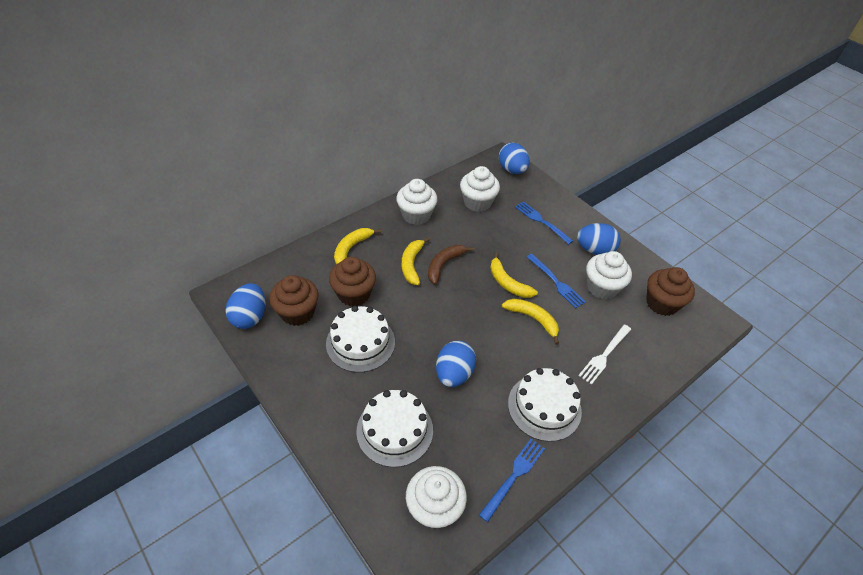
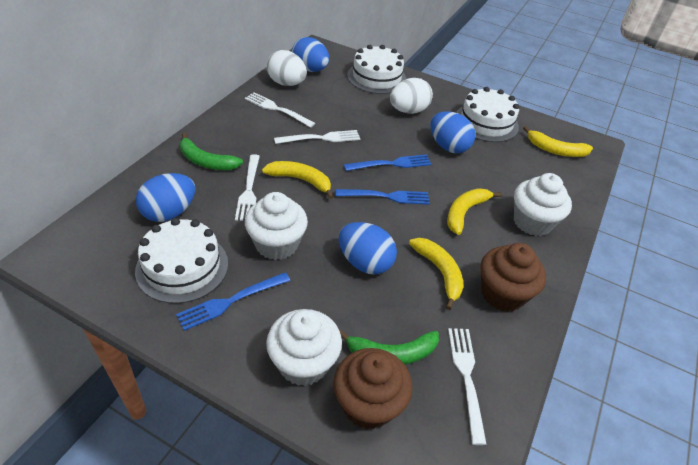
brown banana: [428,245,475,284] = 1 -> none = 0
brown cupcake: [269,275,319,326] [329,257,376,306] [646,267,695,316] = 3 -> [333,348,412,429] [481,243,546,312] = 2
green banana: none = 0 -> [180,133,243,170] [339,330,439,365] = 2
white cupcake: [396,179,438,225] [406,466,467,529] [460,166,500,212] [586,251,632,299] = 4 -> [245,192,308,260] [266,309,342,386] [514,173,572,236] = 3
white egg: none = 0 -> [267,50,307,86] [390,78,433,114] = 2
white fork: [578,324,631,385] = 1 -> [235,154,260,221] [245,92,315,128] [274,130,360,144] [448,328,487,445] = 4

